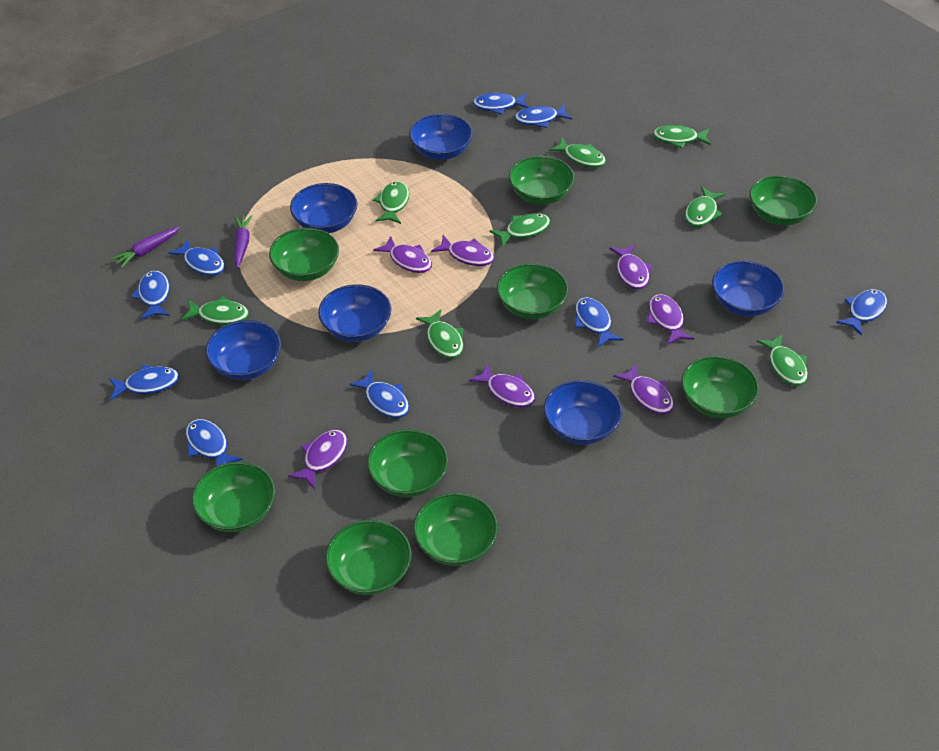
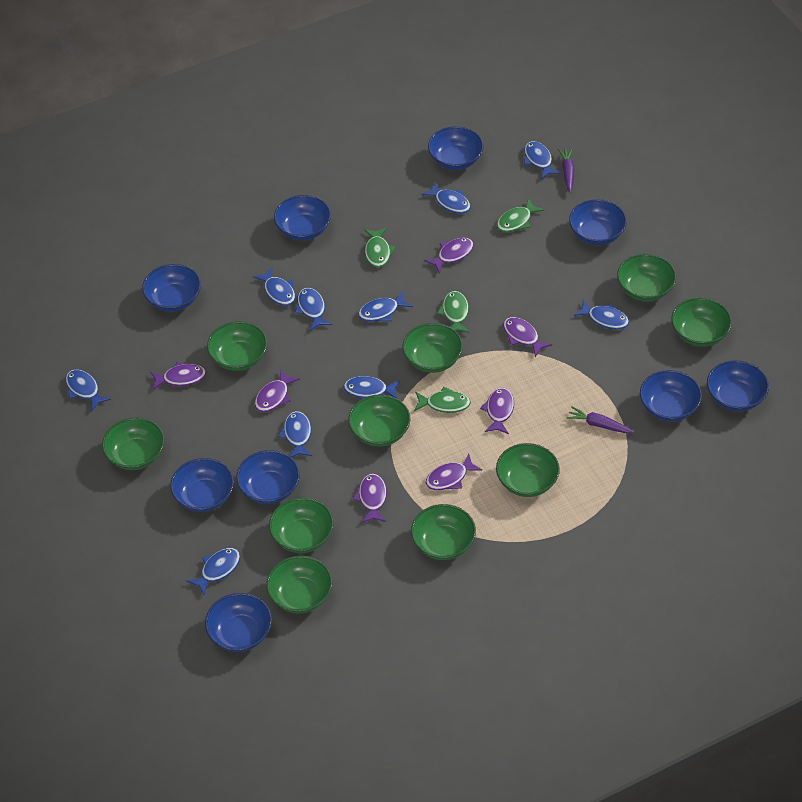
blue bowl: [206,320,281,380] [290,183,358,233] [318,284,391,342] [409,114,473,160] [544,380,622,445] [712,261,785,316] = 6 -> [142,264,201,312] [170,458,234,512] [205,593,272,652] [236,450,300,504] [274,195,331,241] [428,126,484,170] [569,199,627,245] [640,370,702,422] [707,360,769,412] = 9
blue fish: [109,365,179,400] [131,271,170,320] [168,239,225,276] [186,419,243,466] [349,369,409,418] [473,93,529,114] [515,104,572,128] [575,297,623,347] [836,289,887,336] = 9 -> [66,369,111,412] [186,548,240,596] [253,267,295,306] [278,411,312,457] [295,288,332,331] [343,376,400,399] [358,291,413,322] [422,182,471,214] [524,141,561,179] [574,300,629,330] = 10
green bowl: [192,462,275,532] [269,228,339,281] [325,520,411,595] [367,429,448,497] [413,492,498,566] [497,263,569,319] [509,156,575,205] [681,356,759,418] [750,175,817,225] = 9 -> [102,417,164,470] [207,321,267,371] [266,556,332,614] [269,498,334,553] [348,394,410,447] [403,323,463,373] [411,504,476,560] [496,443,560,497] [617,254,676,302] [671,298,732,347] = 10
green fish: [181,296,249,325] [373,181,409,224] [416,309,464,358] [490,213,550,247] [549,137,606,168] [653,125,711,148] [685,186,725,227] [757,334,808,386] = 8 -> [364,228,396,267] [414,387,471,413] [437,291,470,333] [497,198,544,232] = 4

